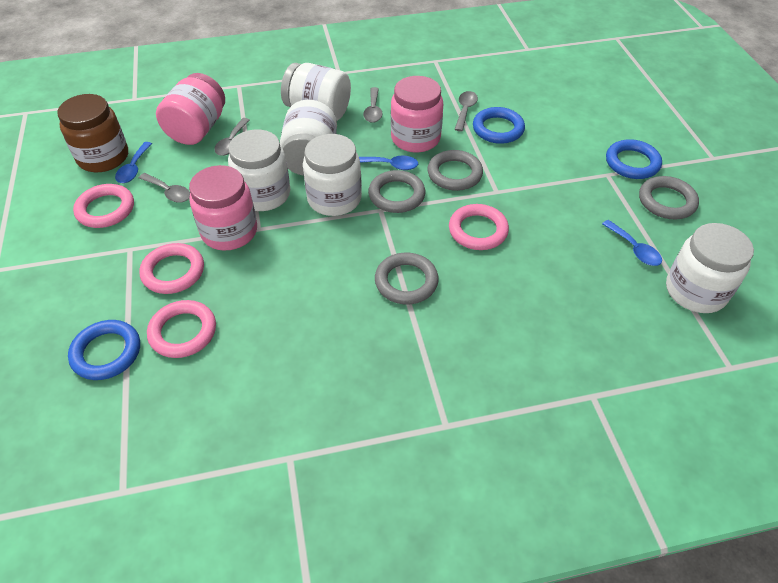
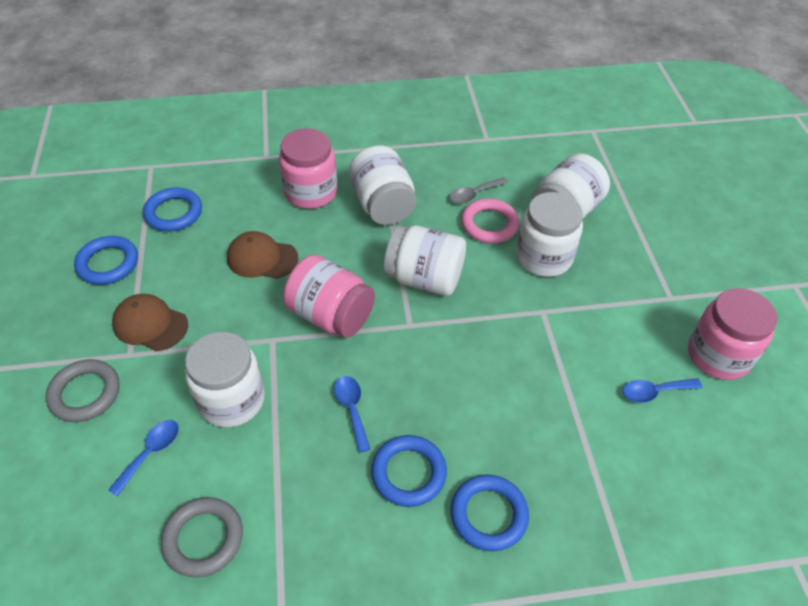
blue ring: [68,320,140,380] [473,107,525,144] [606,139,662,179] = 3 -> [74,236,138,285] [143,187,202,232] [371,435,447,507] [451,475,529,551] = 4
brown cap: none = 0 -> [112,294,188,351] [227,231,298,279] = 2
brown jar: [57,94,128,172] = 1 -> none = 0
grey ring: [368,170,425,213] [375,253,439,305] [428,150,483,191] [639,176,699,219] = 4 -> [46,359,120,422] [161,497,243,578] = 2
grey spoon: [139,173,190,203] [214,118,250,156] [363,87,383,123] [454,91,478,131] = 4 -> [449,177,508,204] = 1
pink ring: [73,184,134,228] [139,243,204,294] [147,300,216,358] [449,204,509,250] = 4 -> [461,199,520,243] = 1

